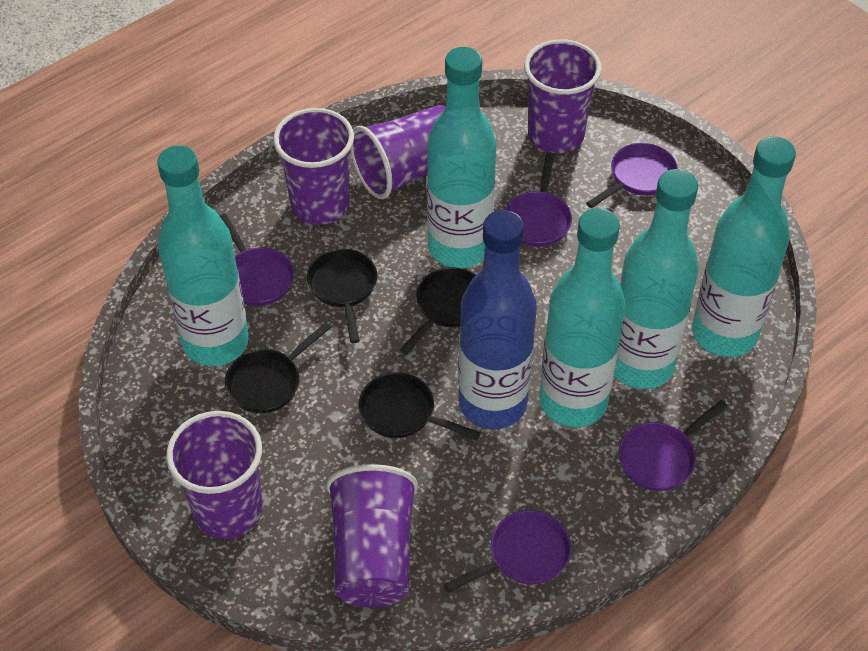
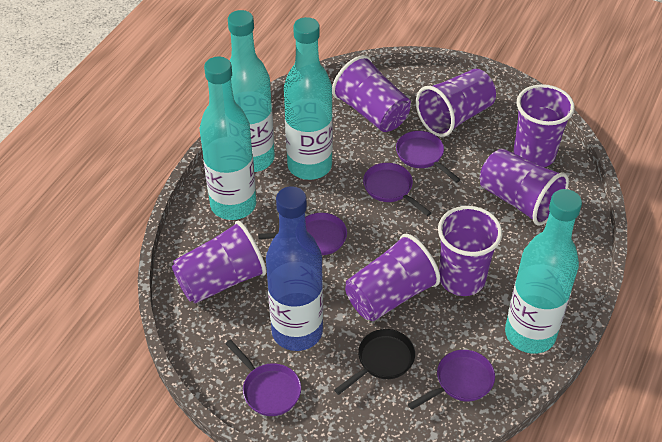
black pan: [225,322,331,414] [307,249,377,343] [359,372,481,440] [400,267,475,354] = 4 -> [334,329,415,395] = 1
purple cup: [166,411,263,539] [273,108,354,225] [326,464,418,607] [350,105,445,199] [524,39,602,153] = 5 -> [172,220,267,304] [332,55,411,132] [345,234,440,321] [416,69,496,137] [438,206,502,296] [480,149,569,225] [514,84,575,167] = 7
turquoise bottle: [157,146,249,366] [427,47,496,268] [539,208,626,427] [614,169,699,389] [692,136,796,357] = 5 -> [200,57,256,220] [228,10,275,172] [284,17,333,180] [505,189,582,354] = 4

